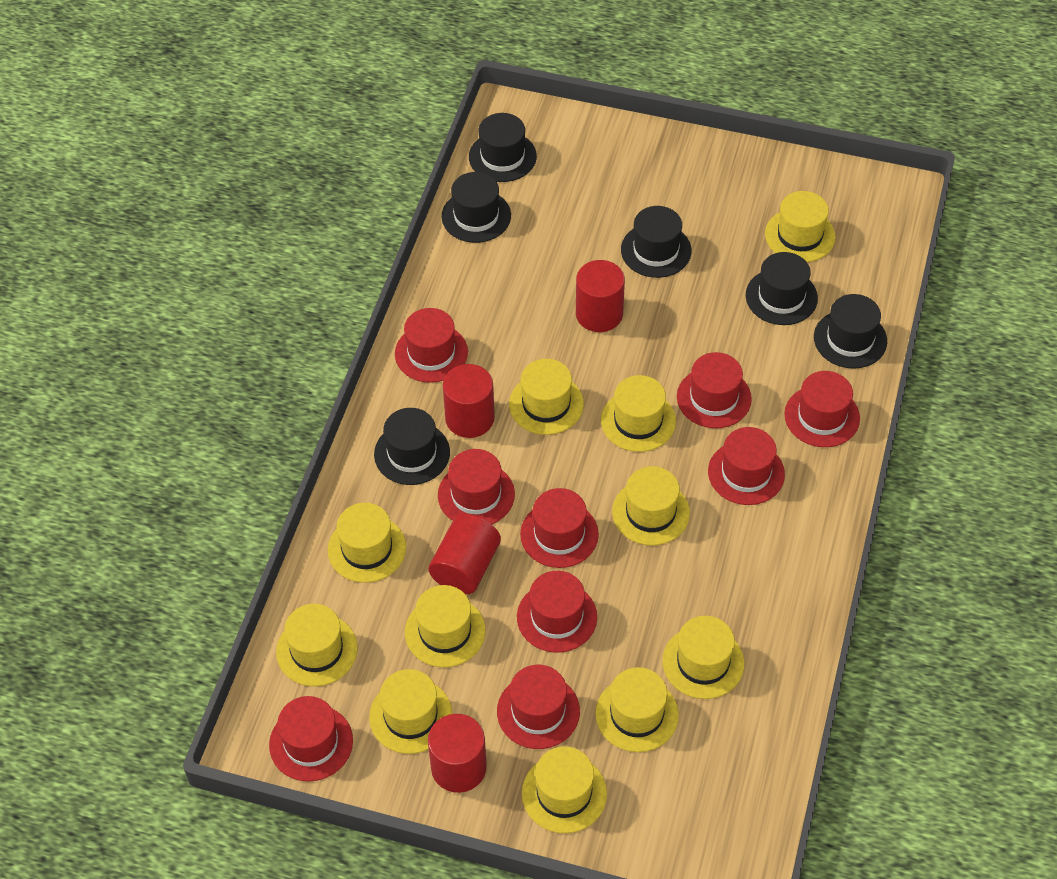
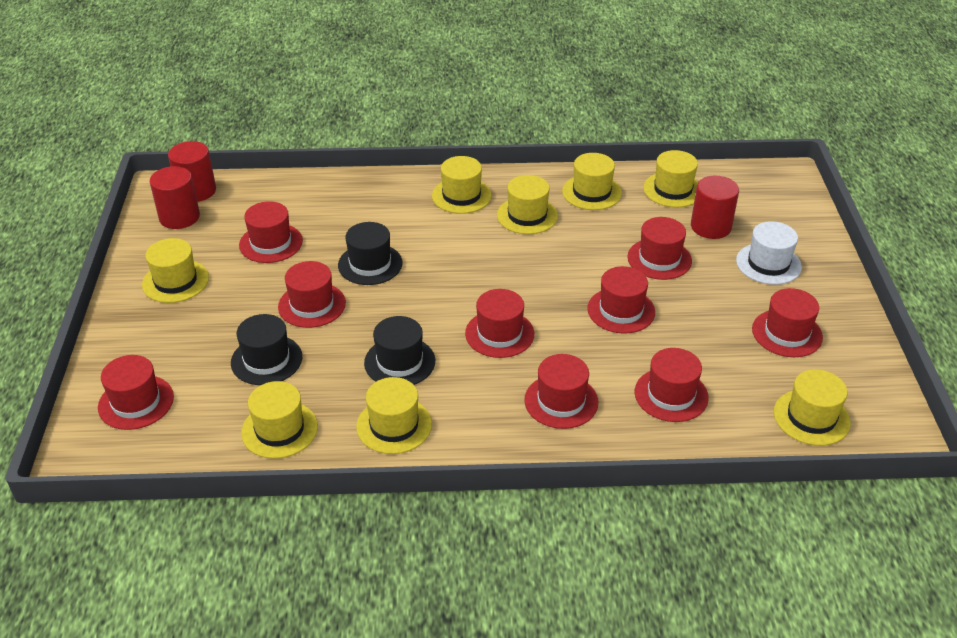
black hat: [374,408,450,485] [442,172,511,243] [469,113,537,182] [621,206,692,278] [746,252,818,325] [814,294,887,369] = 6 -> [231,314,302,385] [338,222,402,285] [364,316,435,385] = 3
red cylinder: [428,514,501,594] [428,714,487,793] [443,364,495,438] [576,260,625,332] = 4 -> [150,166,200,229] [168,141,216,202] [691,176,739,239] = 3
white hat: none = 0 -> [736,221,802,285] = 1
yellow hat: [276,604,358,686] [328,503,406,583] [369,669,452,754] [405,585,486,667] [509,359,584,435] [522,746,607,833] [595,667,679,752] [601,375,676,452] [612,466,690,545] [662,616,744,699] [765,191,836,262] = 11 -> [142,238,209,303] [241,381,318,459] [356,377,432,454] [432,156,491,214] [497,175,558,234] [562,153,622,210] [643,150,698,208] [774,369,851,446] = 8

